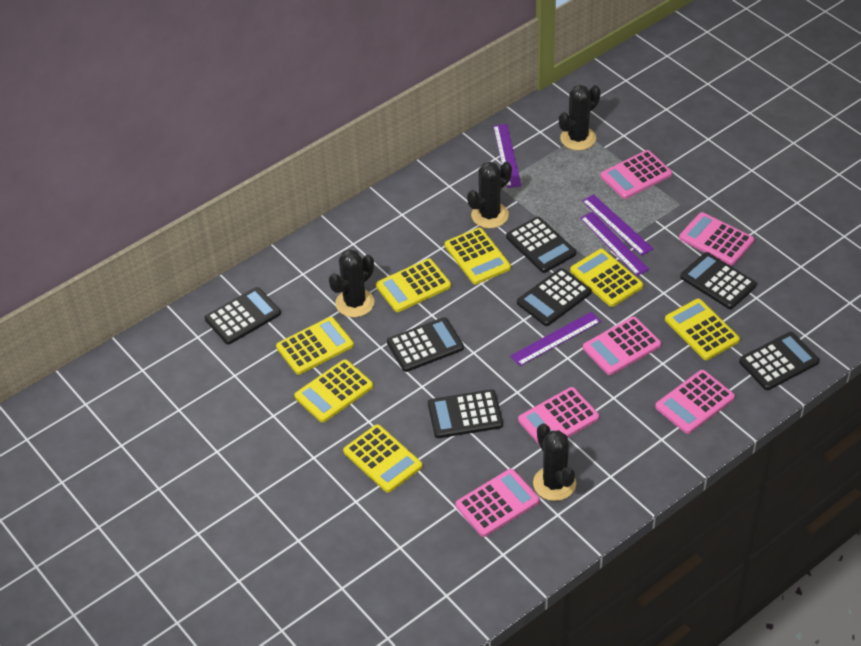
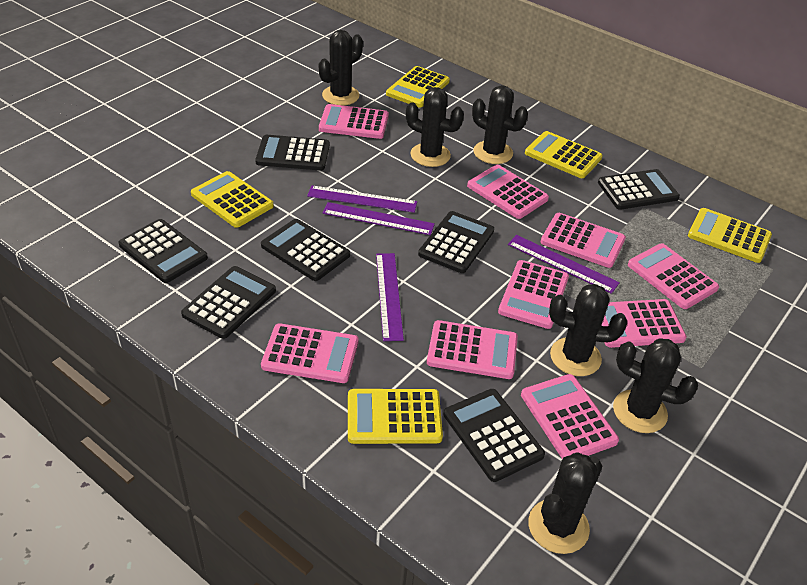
black cactus: [329,249,374,317] [467,162,512,228] [533,423,576,501] [559,85,601,150] = 4 -> [319,30,363,105] [406,87,464,167] [472,85,528,164] [528,452,602,554] [549,284,627,376] [613,338,698,433] = 6
pink calculator: [455,469,540,537] [518,387,599,444] [583,316,661,375] [601,150,672,199] [655,370,735,434] [679,212,754,265] = 6 -> [261,323,359,383] [319,104,389,139] [427,320,518,379] [467,165,549,219] [498,260,569,329] [521,374,619,459] [541,213,626,268] [601,299,687,348] [628,243,719,309] = 9
yellow calculator: [276,317,354,375] [294,359,373,423] [343,424,423,493] [376,258,451,312] [445,228,511,284] [570,249,643,307] [665,299,740,360] = 7 -> [191,171,274,228] [348,389,443,444] [386,66,450,108] [525,131,603,178] [688,208,772,263] = 5

